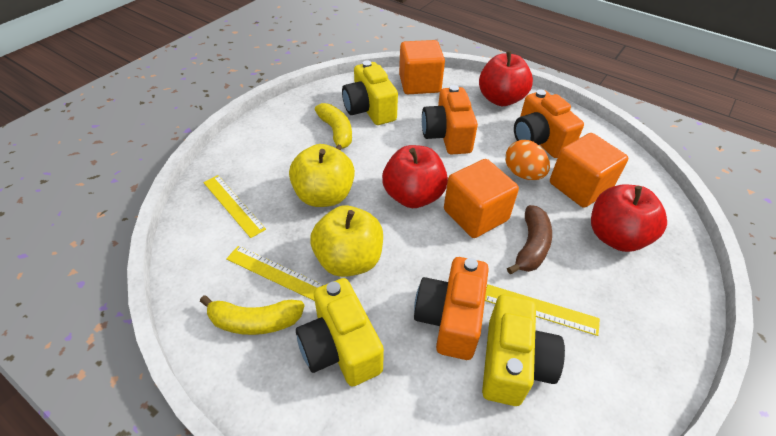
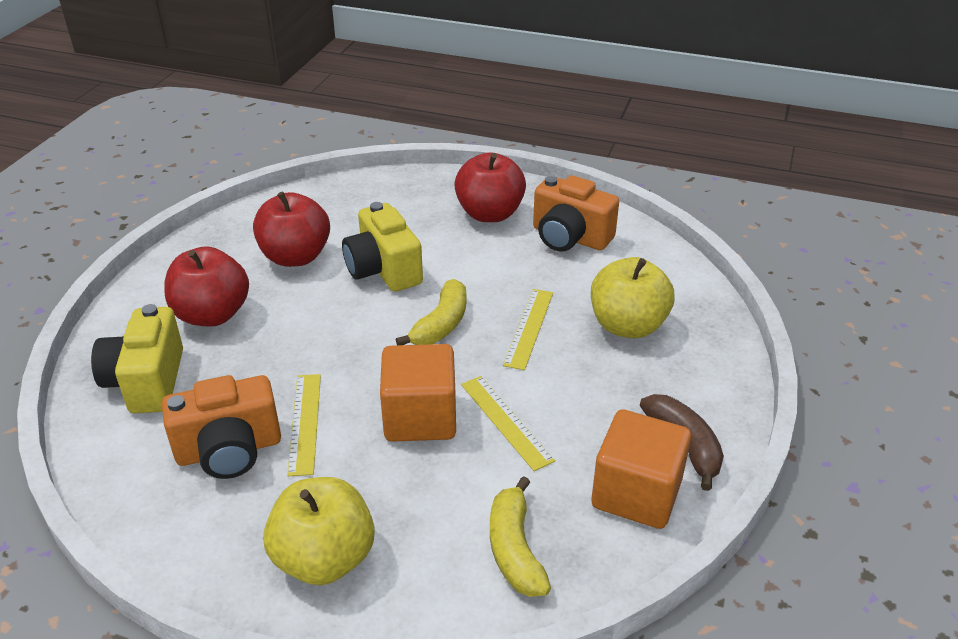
orange camera: [414,257,489,360] [422,85,478,154] [514,89,584,158] = 3 -> [162,375,281,479] [533,175,619,251] = 2
orange cube: [399,40,445,94] [444,159,519,238] [550,133,628,208] = 3 -> [380,344,456,442] [591,409,691,529] = 2
orange egg: [505,140,550,180] = 1 -> none = 0
yellow camera: [296,278,384,386] [342,61,398,125] [482,294,565,406] = 3 -> [91,304,183,413] [342,202,423,292] = 2

